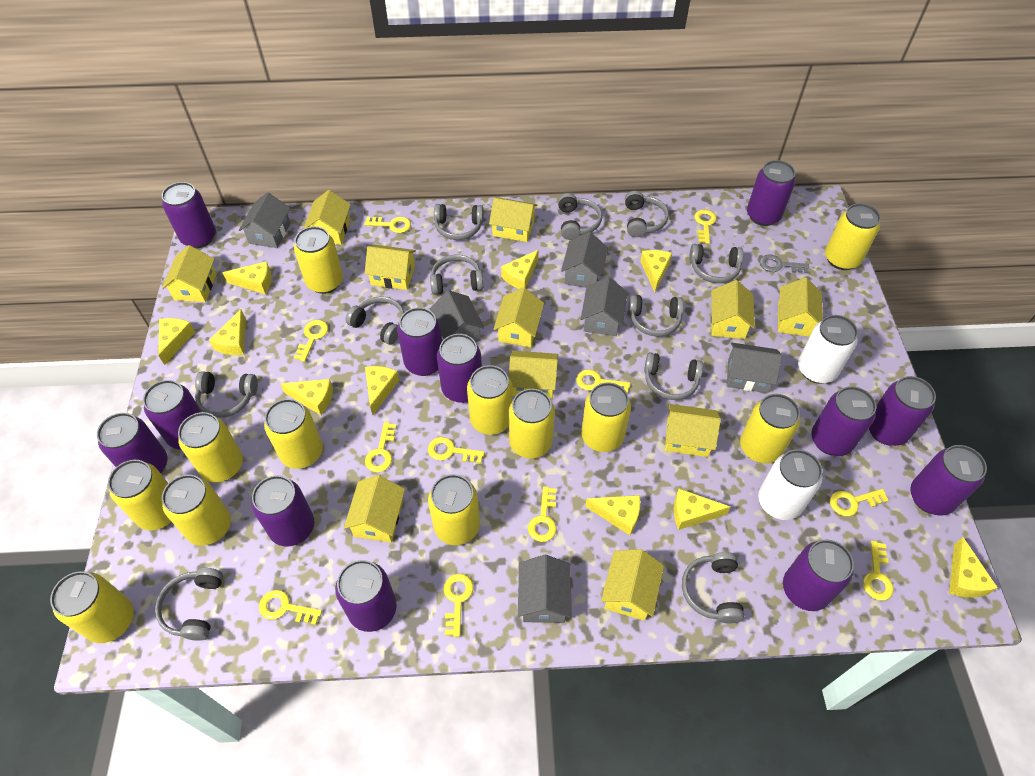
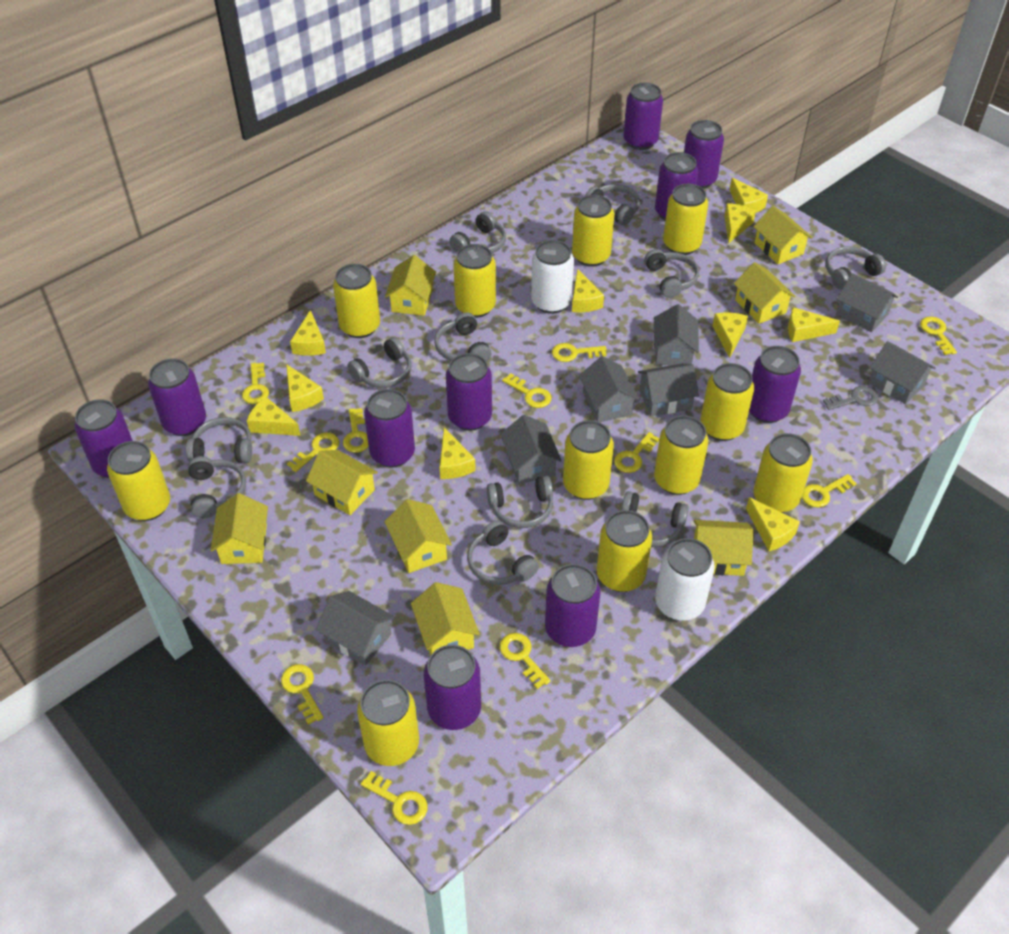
grey house: [239,192,290,248] [430,290,484,342] [518,555,571,623] [561,232,608,288] [581,277,628,336] [727,342,782,393] = 6 -> [316,591,395,666] [500,415,562,484] [579,356,639,422] [638,363,699,416] [653,304,699,365] [836,273,898,332] [868,341,936,404] = 7
purple can: [97,413,167,473] [143,380,202,449] [162,182,216,248] [251,475,314,546] [335,560,397,632] [397,307,442,376] [437,334,482,403] [747,160,796,226] [783,539,854,611] [811,386,876,456] [869,376,936,446] [910,445,987,516] = 12 -> [75,399,133,478] [148,358,206,436] [364,389,415,468] [424,645,481,730] [446,353,492,431] [545,564,601,647] [623,83,663,150] [655,152,698,221] [684,120,724,189] [749,346,801,423] = 10
yellow can: [50,571,134,643] [108,460,172,530] [162,475,231,546] [178,412,243,482] [264,399,323,469] [294,226,343,294] [428,474,480,545] [467,365,513,435] [509,389,555,458] [581,382,631,452] [740,394,800,464] [825,203,881,270] = 12 -> [107,441,170,521] [333,264,380,338] [357,680,419,766] [453,244,496,318] [563,420,614,500] [572,195,614,267] [597,510,652,592] [654,415,709,495] [663,184,708,255] [700,363,754,441] [753,433,813,513] = 11
yellow house: [162,245,216,302] [303,190,351,245] [344,475,405,543] [364,245,416,290] [489,198,538,242] [493,287,544,347] [509,351,558,399] [601,549,664,621] [665,404,721,457] [711,280,755,339] [778,277,823,337] = 11 -> [210,493,268,564] [306,450,378,515] [384,499,452,573] [385,255,436,316] [411,582,480,655] [694,520,754,576] [734,262,795,324] [753,206,813,264] = 8

